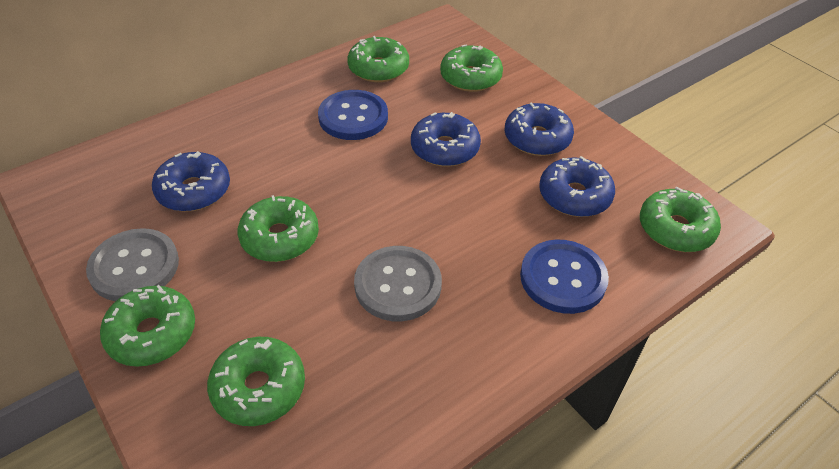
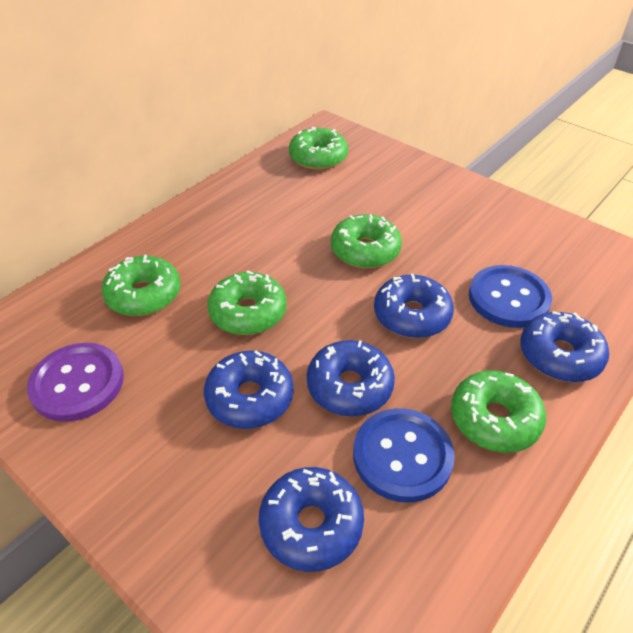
blue donut: [152,151,230,212] [411,112,481,167] [505,102,574,156] [539,156,615,217] = 4 -> [204,350,294,429] [259,467,364,572] [307,340,395,416] [374,274,454,338] [520,311,609,382] = 5
green donut: [100,285,195,367] [207,337,305,426] [238,195,319,262] [347,36,409,82] [440,44,503,92] [640,187,721,252] = 6 -> [102,255,180,316] [207,271,287,335] [289,127,348,170] [331,214,402,268] [451,371,546,453] = 5
grey button: [86,228,179,301] [354,246,442,321] = 2 -> none = 0
purple button: none = 0 -> [27,343,124,422] = 1

